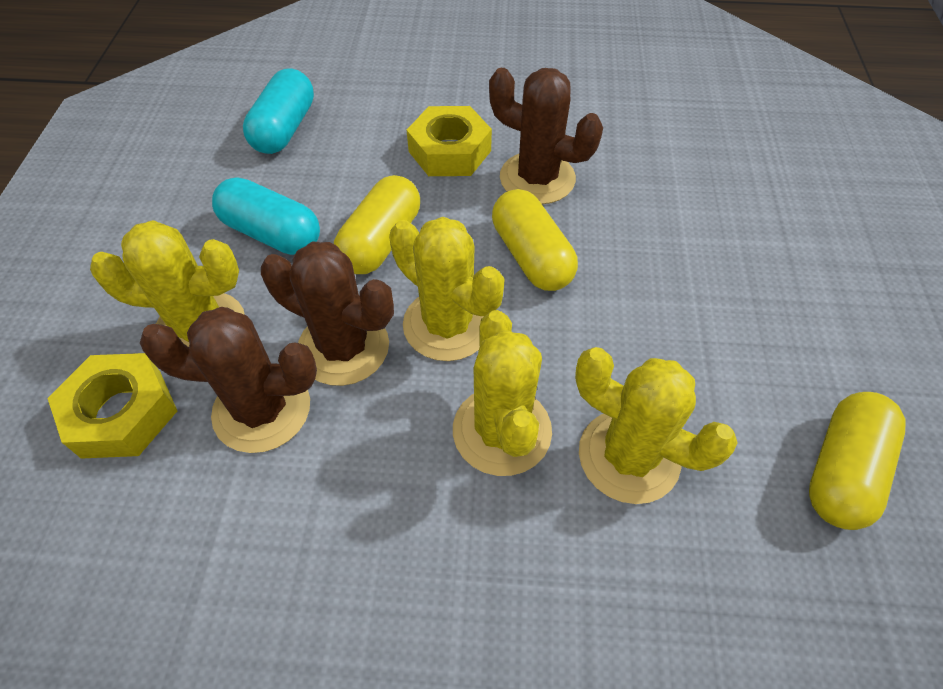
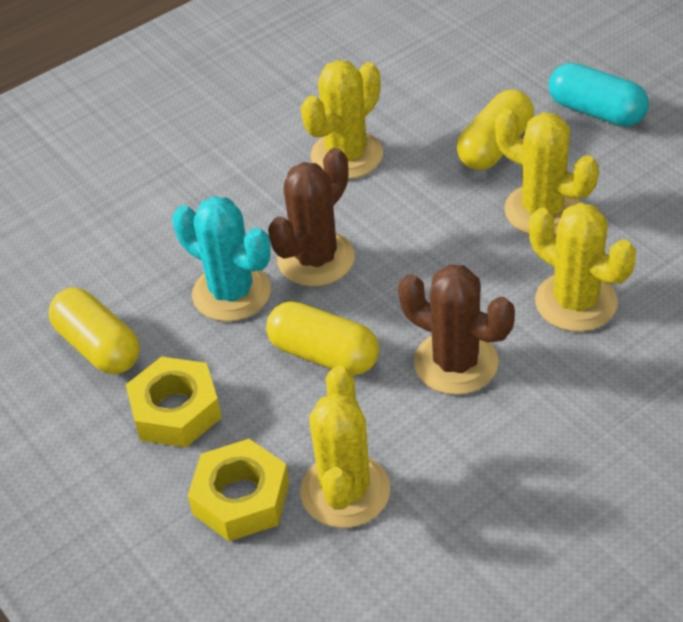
brown cactus: [140,307,317,453] [261,242,394,386] [489,68,603,204] = 3 -> [268,148,355,286] [398,264,515,395] = 2
turquoise cactus: none = 0 -> [172,196,271,322] = 1
turquoise capsule: [212,177,320,255] [243,69,314,154] = 2 -> [549,63,649,127] = 1

